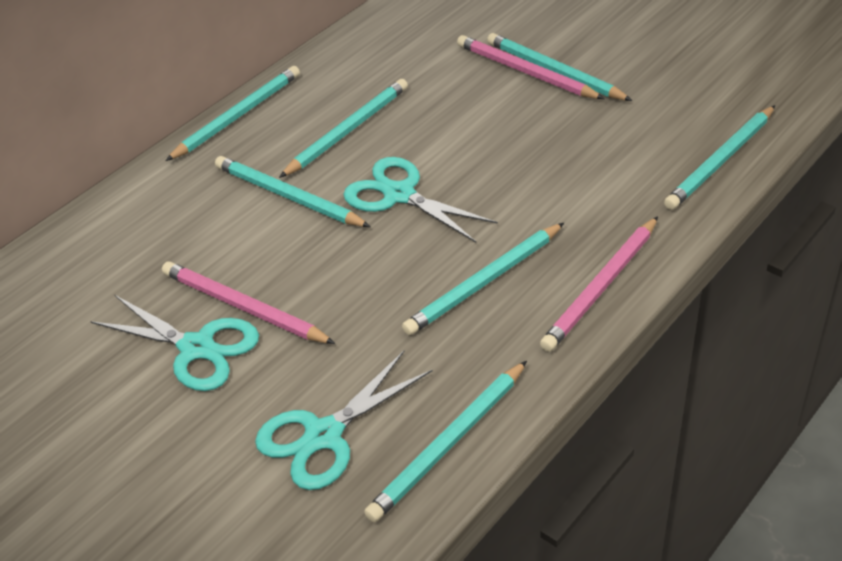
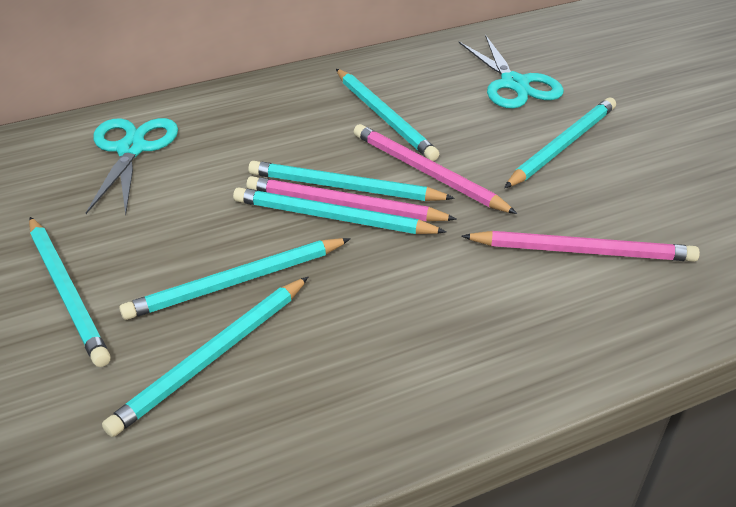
turquoise scissors: [90,295,259,391] [255,351,433,490] [343,157,498,242] = 3 -> [86,118,178,215] [459,35,564,109] = 2

